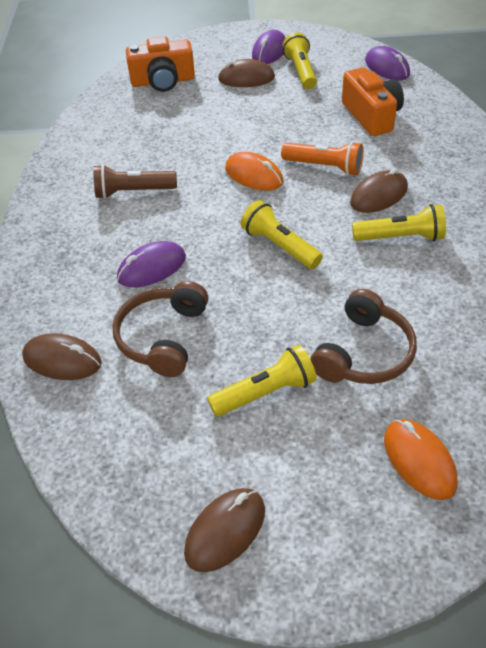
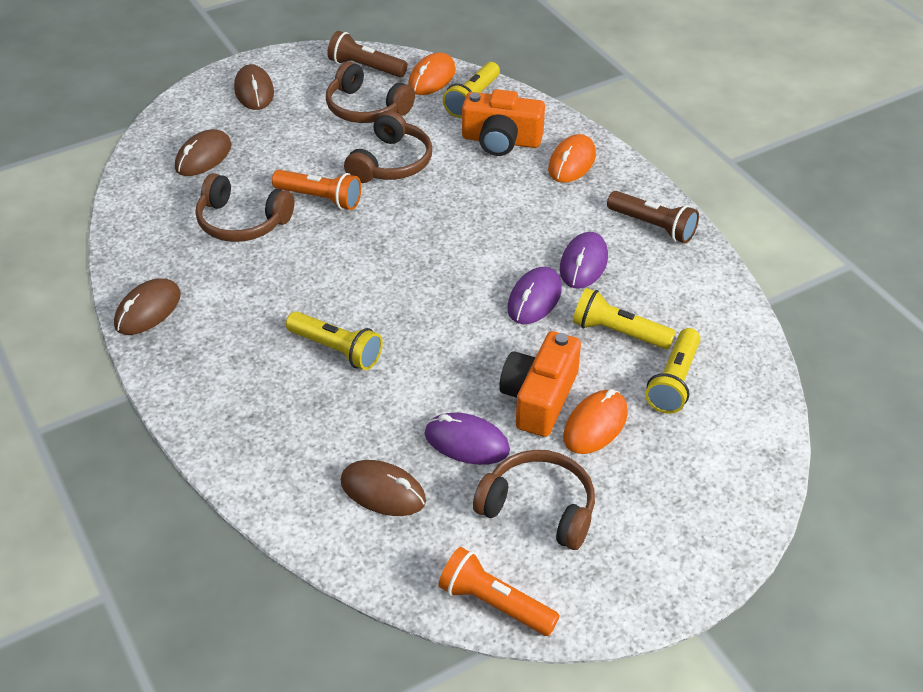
brown flashlight: [93,164,177,199] = 1 -> [327,31,408,77] [607,191,699,243] = 2
brown headphones: [113,281,208,377] [310,289,417,384] = 2 -> [195,173,295,242] [326,61,415,123] [344,110,432,183] [473,450,595,550] = 4
orange flashlight: [281,141,363,176] = 1 -> [272,170,361,210] [438,547,560,636] = 2
orange mouse: [225,152,283,191] [384,419,458,500] = 2 -> [408,52,456,95] [548,134,596,183] [563,389,628,454] = 3

